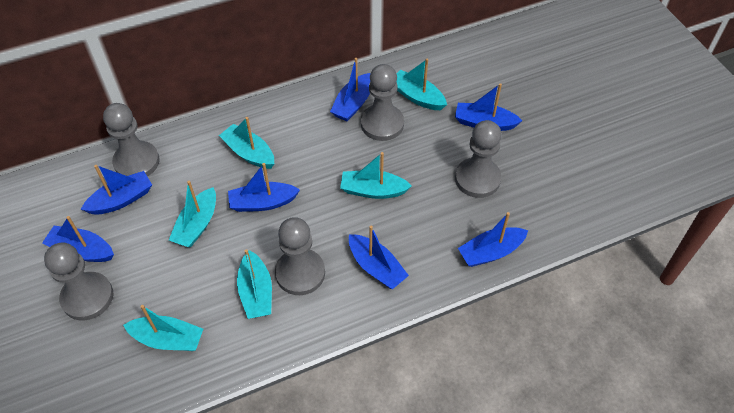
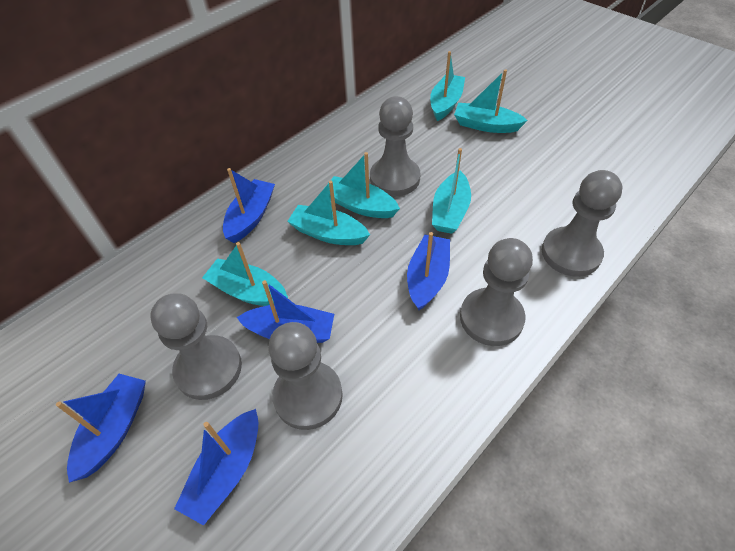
blue boat: [42,216,114,262] [81,165,152,215] [228,163,300,212] [330,58,370,121] [349,226,409,289] [455,83,522,131] [458,212,528,267] = 7 -> [56,374,146,483] [174,409,259,526] [223,168,275,243] [237,280,334,343] [407,232,450,310] = 5

